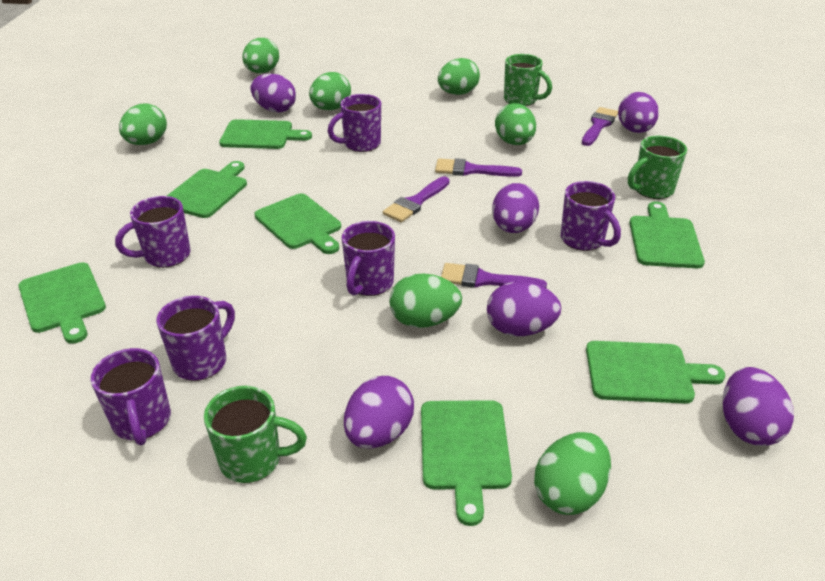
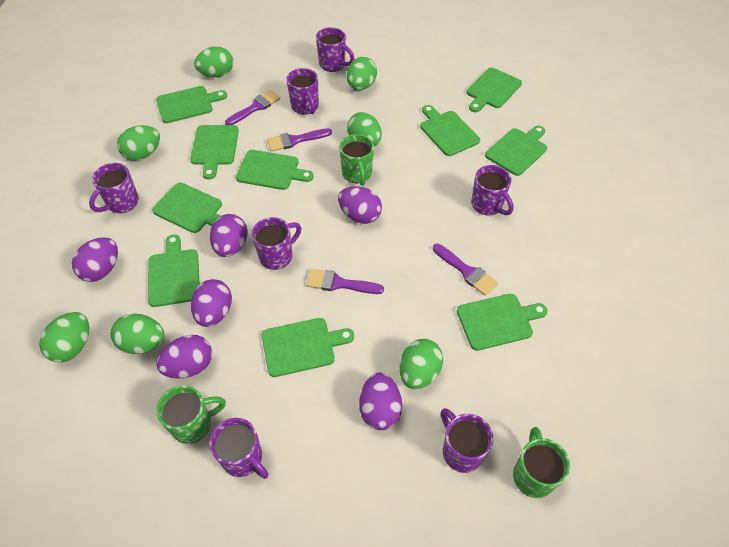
green cutting board: [18,262,106,344] [167,161,247,218] [219,119,312,149] [254,194,341,254] [421,400,512,526] [586,341,725,404] [629,202,705,268] = 7 -> [148,234,200,307] [152,183,222,233] [156,86,227,123] [190,125,239,179] [236,150,314,190] [262,318,354,377] [420,105,480,156] [457,294,548,351] [467,68,522,112] [485,126,547,176] = 10
purple mug: [90,348,171,445] [115,196,191,268] [156,296,235,381] [328,94,381,152] [342,221,395,296] [561,181,621,251] = 6 -> [89,163,139,213] [209,418,269,479] [252,217,301,270] [286,68,319,115] [316,27,354,72] [441,408,493,473] [471,165,514,216] = 7

